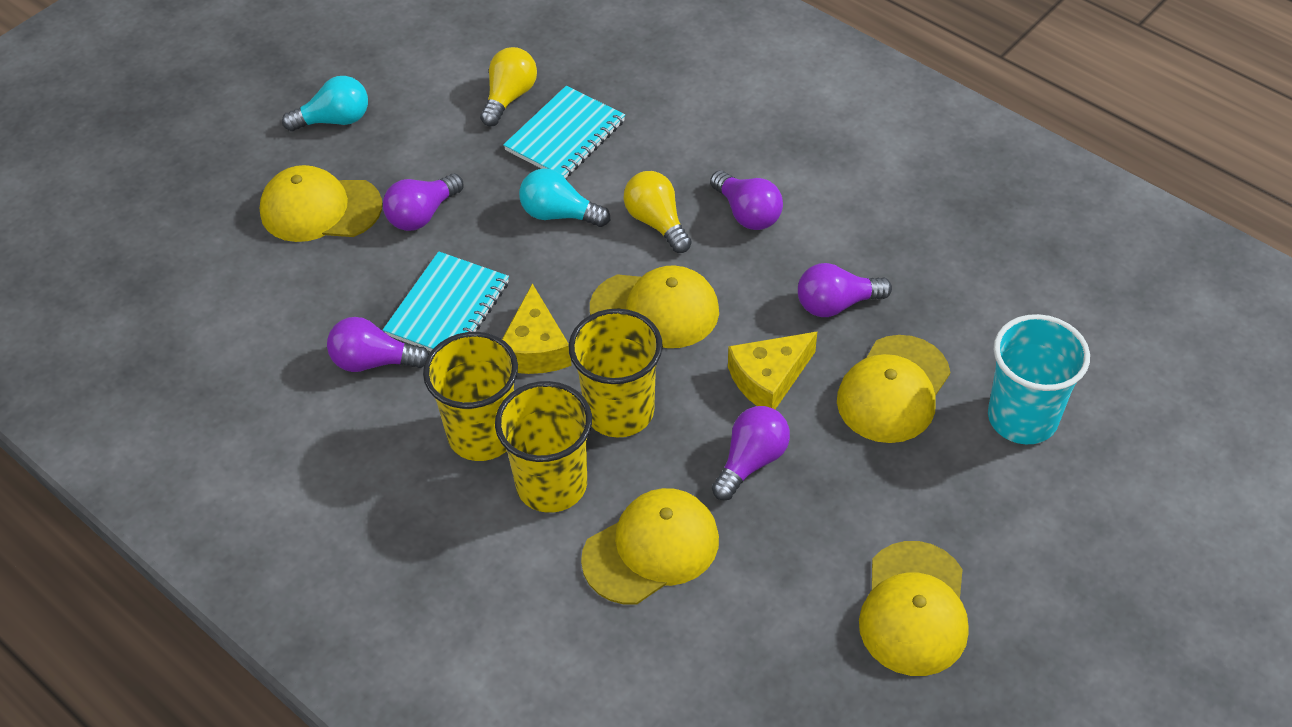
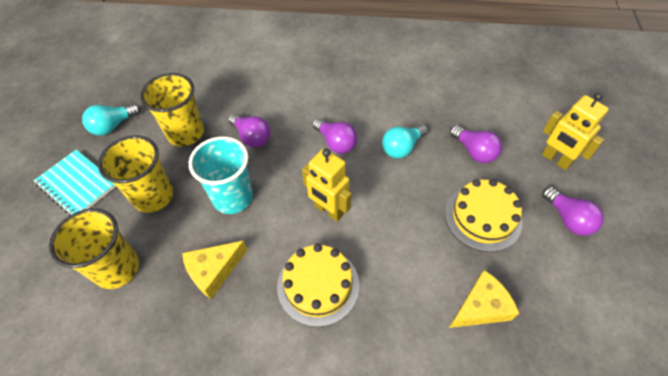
purple light bulb: [327,317,429,372] [383,174,464,231] [710,170,783,230] [712,406,790,500] [798,263,892,317] = 5 -> [228,113,270,148] [312,118,357,154] [450,125,502,163] [542,187,604,236] = 4
turquoise notebook: [383,251,509,351] [503,86,625,178] = 2 -> [34,150,116,216] = 1
yellow cake: none = 0 -> [277,244,359,327] [445,179,522,252] = 2
yellow cap: [260,165,382,242] [581,488,719,605] [590,265,719,348] [837,335,950,443] [859,541,969,676] = 5 -> none = 0
yellow light bulb: [480,47,537,126] [624,171,692,253] = 2 -> none = 0
yellow robot: none = 0 -> [302,148,351,222] [542,93,609,170] = 2

